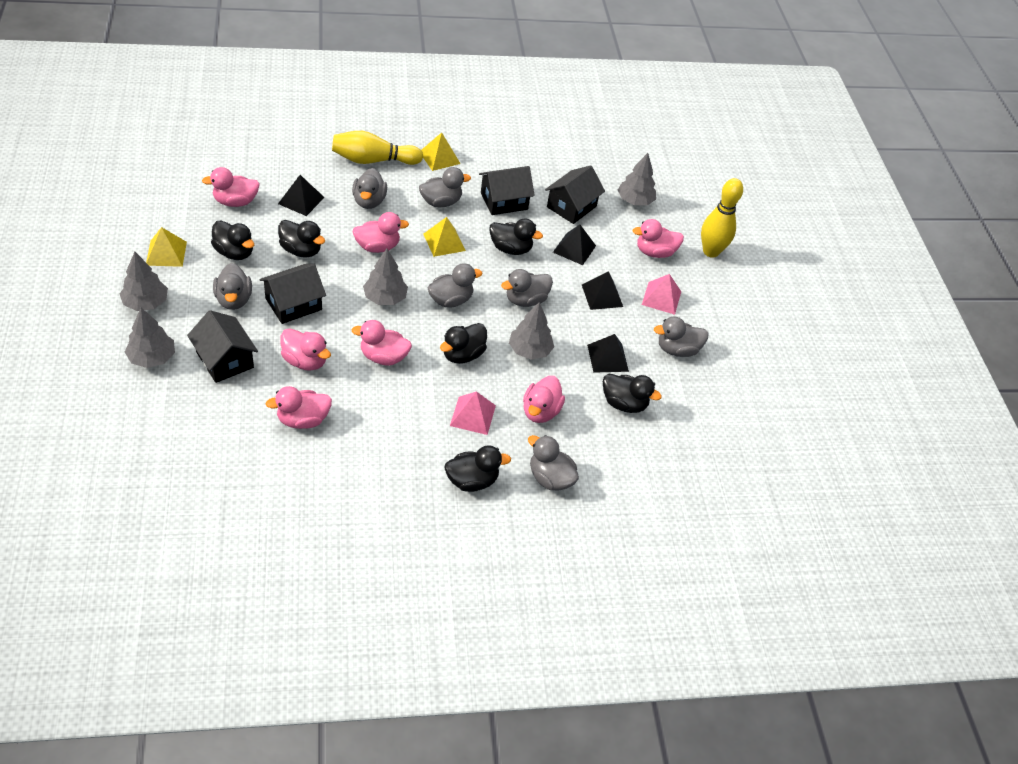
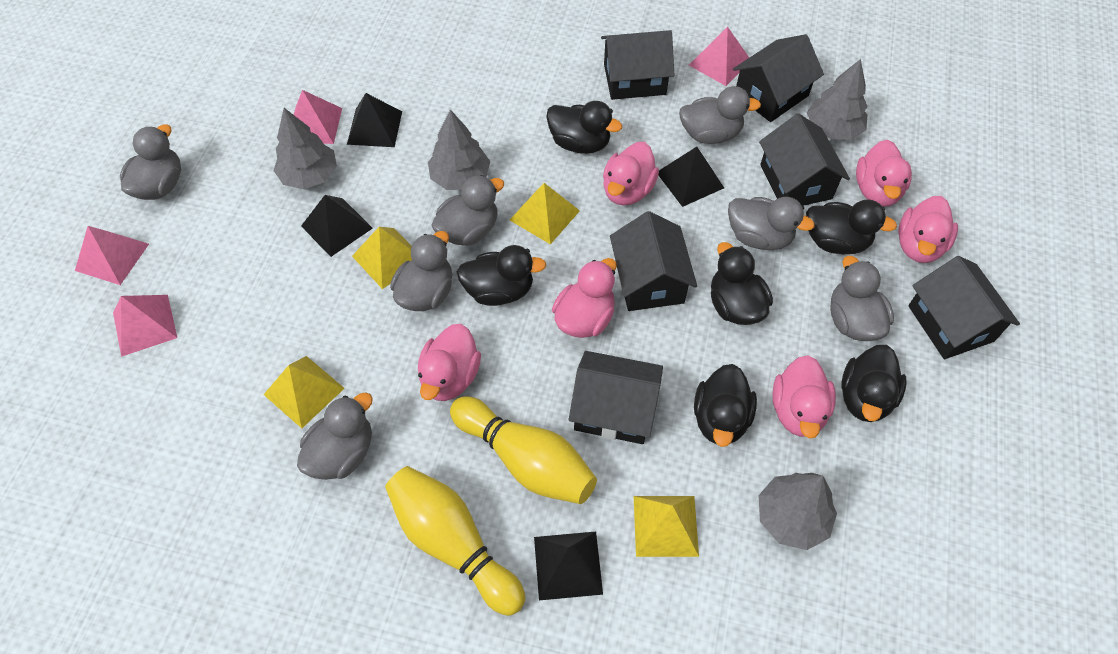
black house: [187,310,258,383] [259,264,326,324] [479,166,535,215] [545,165,605,224] = 4 -> [569,351,663,444] [601,30,674,100] [610,211,697,311] [733,34,824,122] [759,113,850,206] [909,256,1020,359] = 6
grey tree: [120,252,168,311] [125,307,175,368] [363,249,408,305] [509,302,554,360] [618,153,656,205] = 5 -> [273,108,337,189] [428,109,490,190] [758,473,837,550] [807,59,868,140] = 4
pink duck: [202,167,260,207] [266,386,332,429] [280,328,331,371] [352,212,409,253] [352,320,412,366] [523,376,565,423] [632,219,684,258] = 7 -> [418,324,481,401] [552,258,617,338] [603,142,659,206] [772,355,836,439] [856,140,912,206] [898,196,958,263] = 6
pink pyramid: [450,391,496,435] [642,274,681,315] = 2 -> [75,226,149,285] [113,295,177,357] [294,90,342,144] [689,27,749,86] = 4
yellow pyramid: [146,227,187,267] [421,132,461,171] [423,217,466,257] = 3 -> [263,356,345,428] [352,227,412,289] [510,183,580,244] [634,496,699,557] = 4

